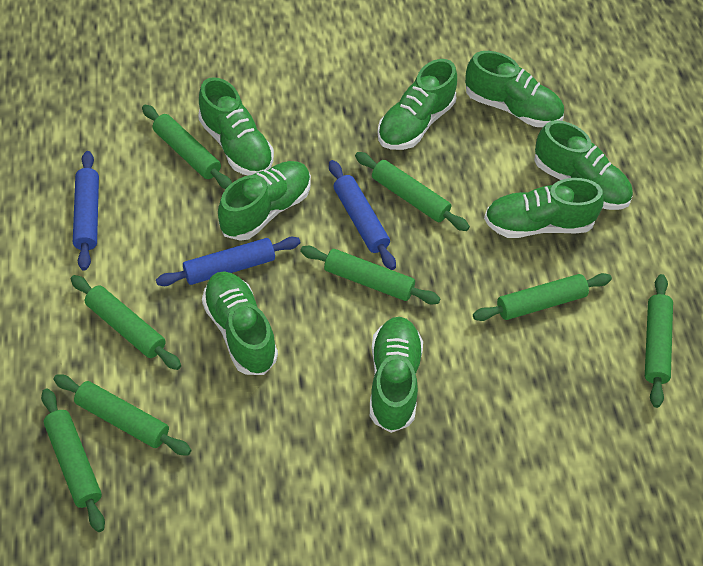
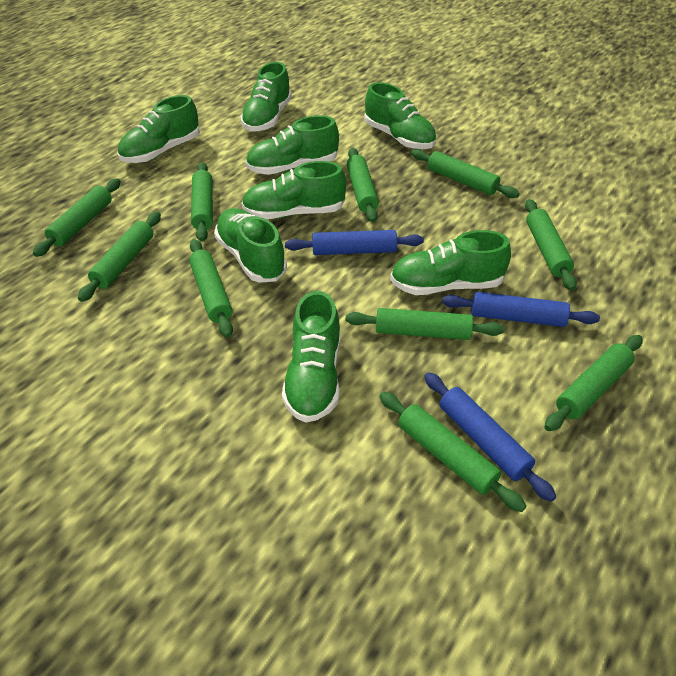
green rolling pin: [41,388,105,532] [53,374,191,455] [71,275,181,370] [142,105,232,189] [300,246,441,304] [355,152,470,231] [473,273,612,321] [645,274,673,408] = 8 -> [33,178,121,257] [78,212,161,302] [189,239,233,338] [191,162,213,242] [345,308,504,340] [347,148,379,223] [379,392,526,512] [411,149,519,198] [525,199,577,291] [545,335,643,431] = 10

